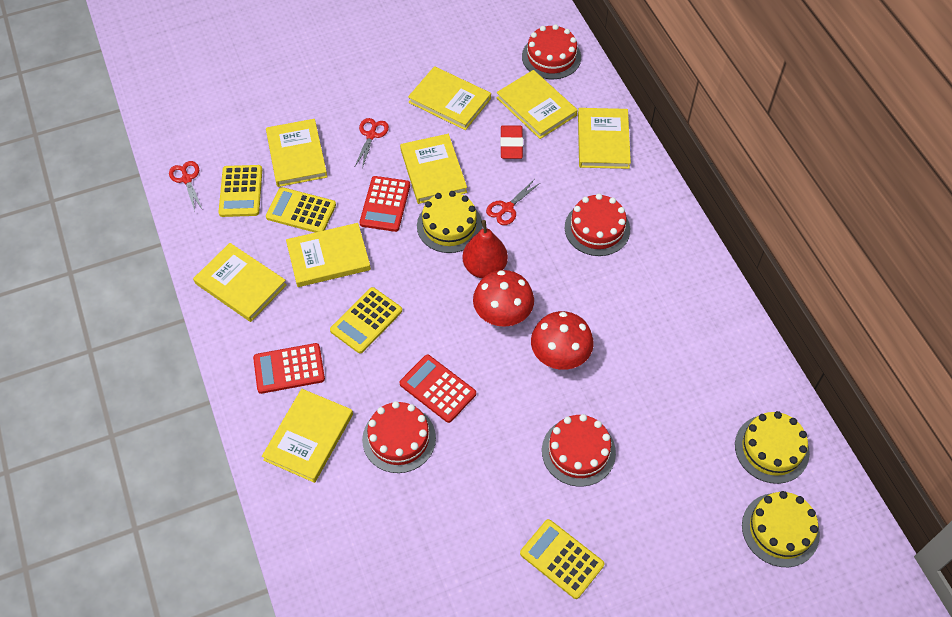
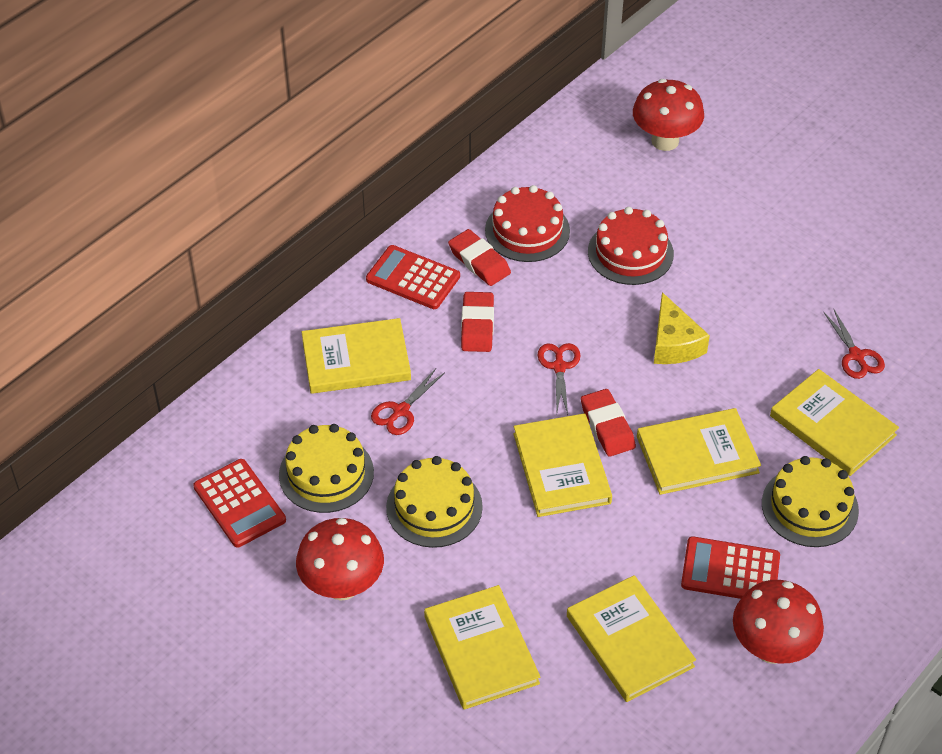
red cake: [362,401,436,473] [522,24,581,79] [542,414,616,487] [565,194,630,256] = 4 -> [485,185,570,262] [588,207,674,285] = 2
red eraser: [500,125,523,159] = 1 -> [448,229,511,286] [461,292,494,352] [581,389,636,457] = 3
red mushroom: [473,270,534,327] [531,311,594,370] = 2 -> [296,518,384,601] [633,79,704,151] [733,580,824,664] = 3
red pear: [463,220,508,278] = 1 -> none = 0
yellow book: [193,243,287,322] [262,389,353,483] [266,119,327,187] [286,223,371,287] [400,134,467,204] [408,66,491,130] [497,70,578,139] [578,108,631,169] = 8 -> [302,318,411,394] [424,585,540,710] [513,413,612,517] [567,575,696,702] [637,408,761,495] [770,369,899,476] = 6
yellow calculator: [219,165,262,217] [266,187,336,233] [330,287,402,354] [520,519,604,599] = 4 -> none = 0
yellow cheese: none = 0 -> [654,292,710,364] = 1

